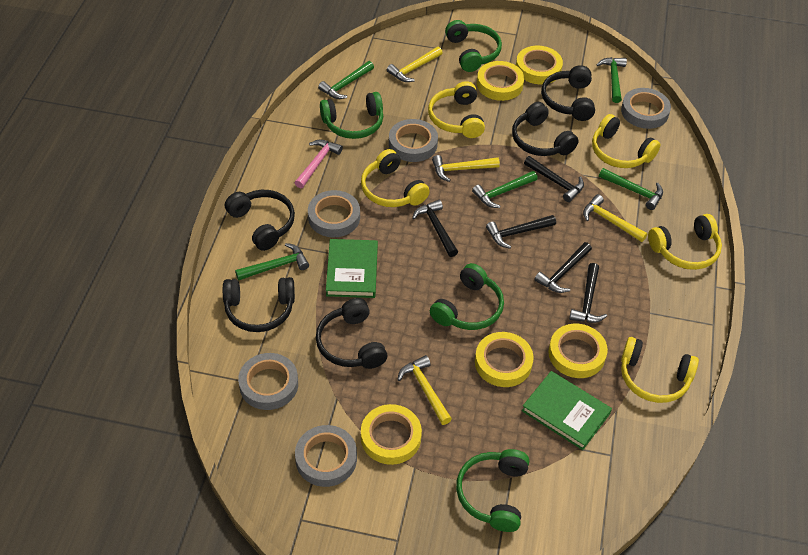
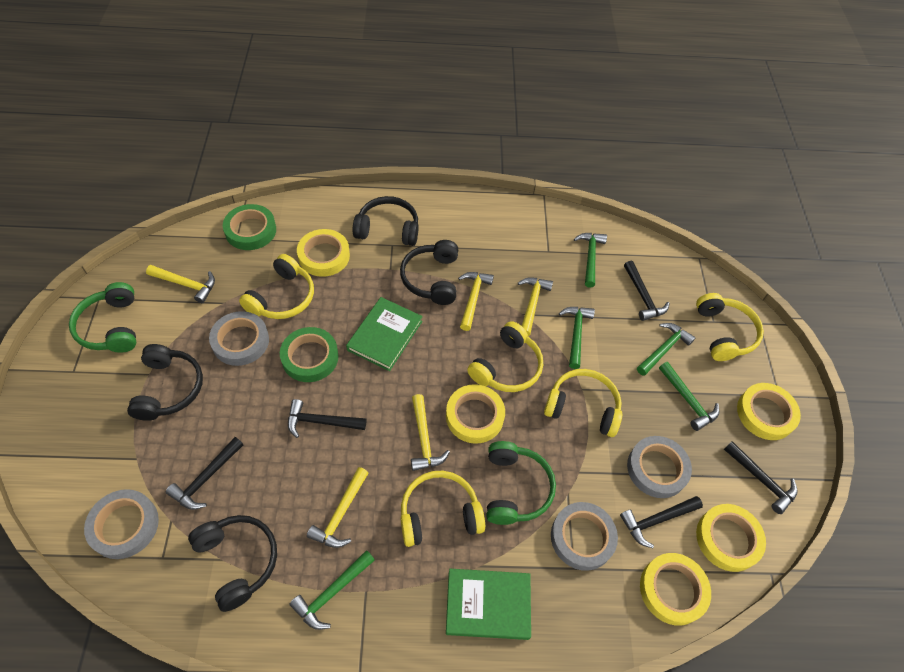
black headphones: [223,277,295,332] [225,190,295,251] [316,298,387,369] [512,102,579,156] [541,65,595,121] = 5 -> [127,344,203,421] [188,515,277,612] [353,196,419,246] [400,240,458,305] = 4
green headphones: [320,92,383,139] [430,263,504,330] [445,20,502,72] [456,449,529,532] = 4 -> [69,282,136,353] [487,441,556,525] = 2
green tape: none = 0 -> [223,204,276,250] [280,327,338,382] = 2
grey tape: [238,353,298,410] [295,425,357,487] [308,190,360,237] [389,119,438,162] [621,88,671,129] = 5 -> [84,489,159,559] [209,311,269,366] [551,502,618,571] [627,436,692,498] = 4
pink hammer: [295,140,343,188] = 1 -> none = 0
yellow hammer: [387,47,443,82] [397,355,452,425] [432,155,500,182] [583,194,647,242] = 4 -> [146,265,215,303] [307,467,369,548] [411,394,450,471] [458,272,494,331] [518,277,553,336] = 5

